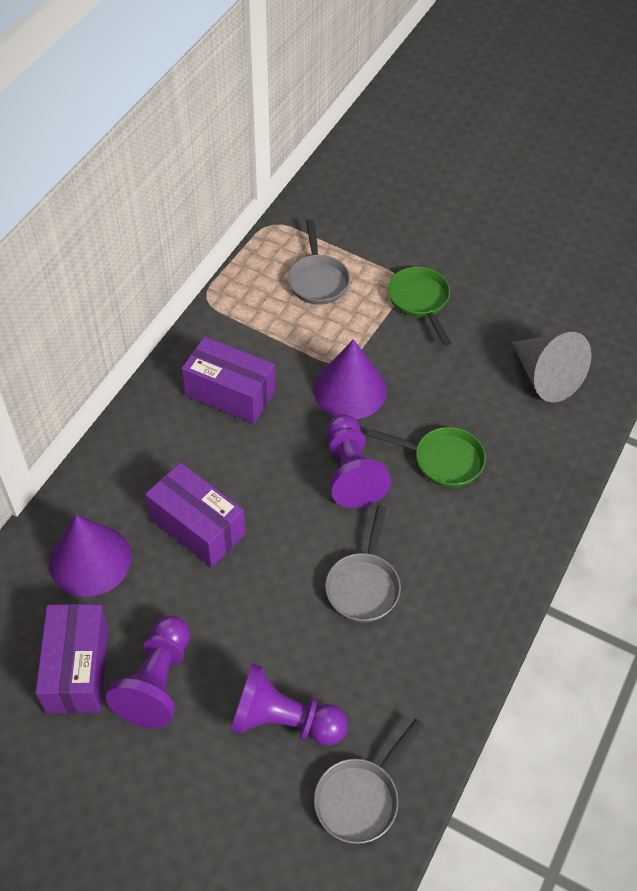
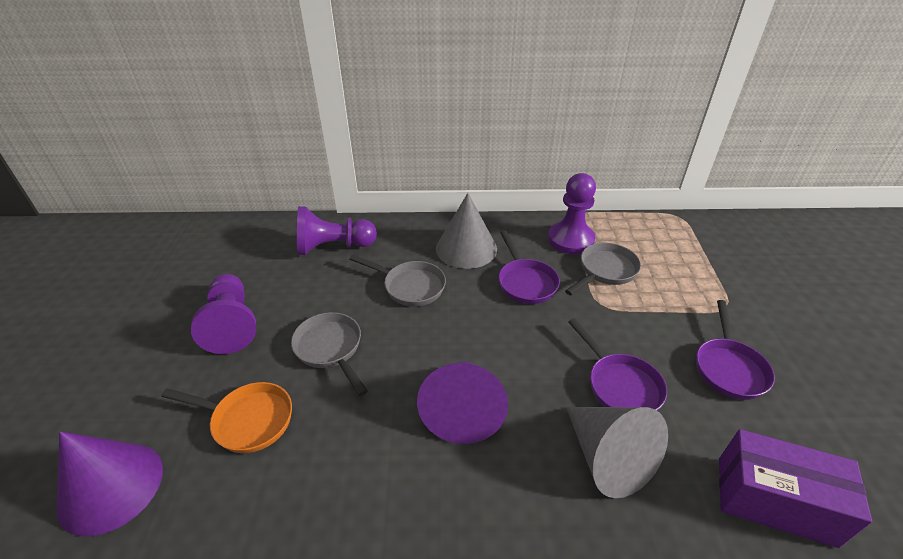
green pan: [367,427,486,488] [388,267,451,346] = 2 -> none = 0
grey cone: [512,332,591,402] = 1 -> [436,193,497,269] [566,407,668,498] = 2
orange pan: none = 0 -> [161,382,292,453] = 1
purple box: [35,604,109,714] [145,462,246,567] [182,336,275,424] = 3 -> [719,429,872,548] = 1
purple pan: none = 0 -> [498,230,560,304] [568,318,667,410] [696,300,775,400] = 3

